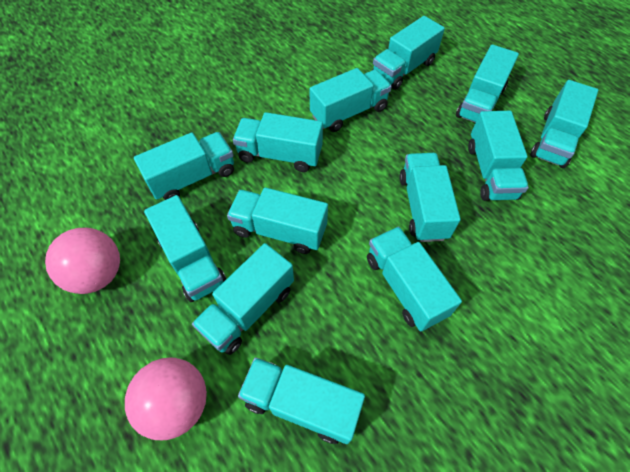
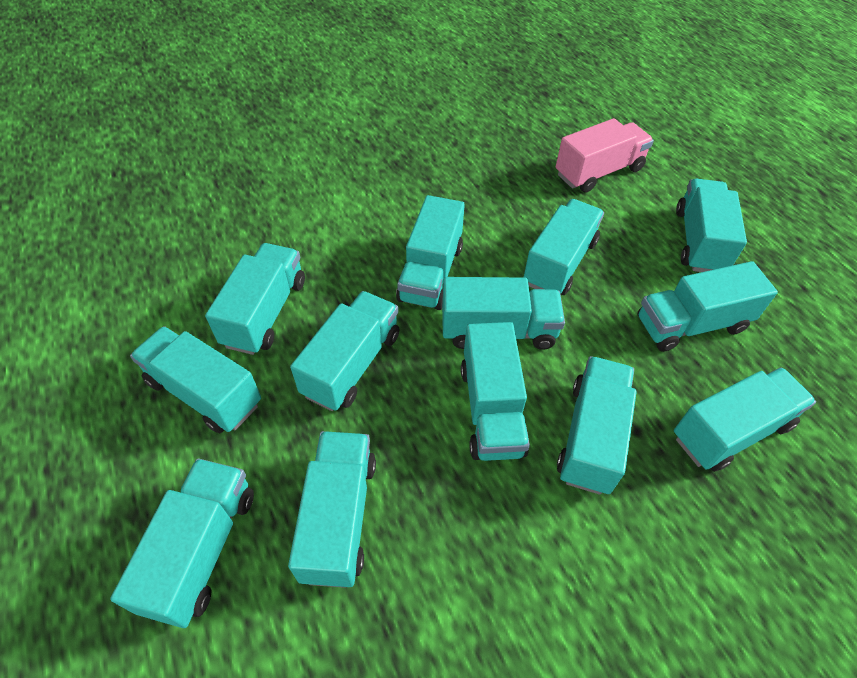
pink ball: [45,228,120,294] [125,358,207,440] = 2 -> none = 0
pink truck: none = 0 -> [556,118,654,193] = 1

